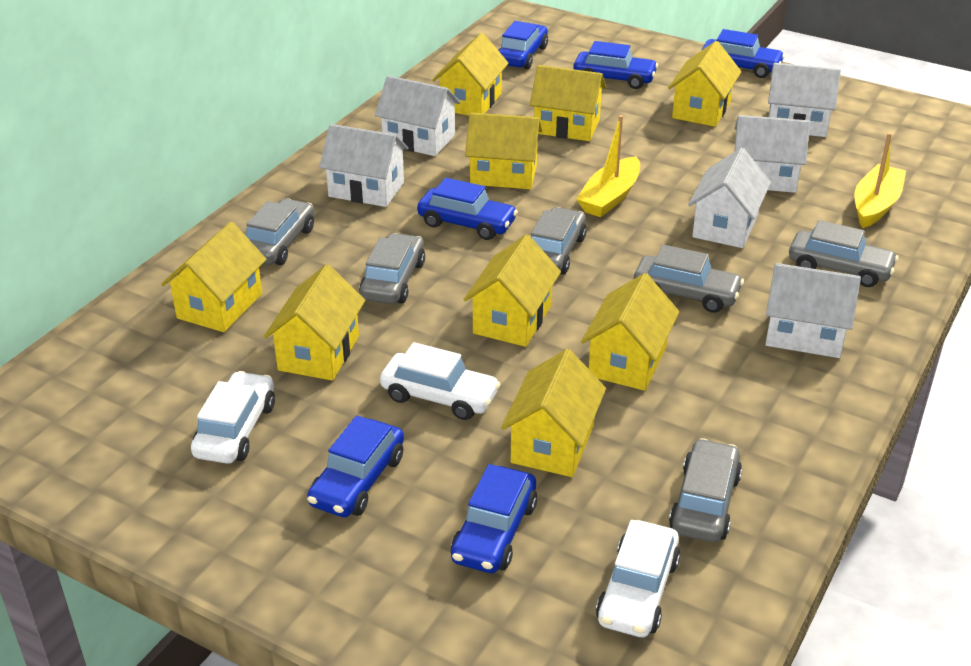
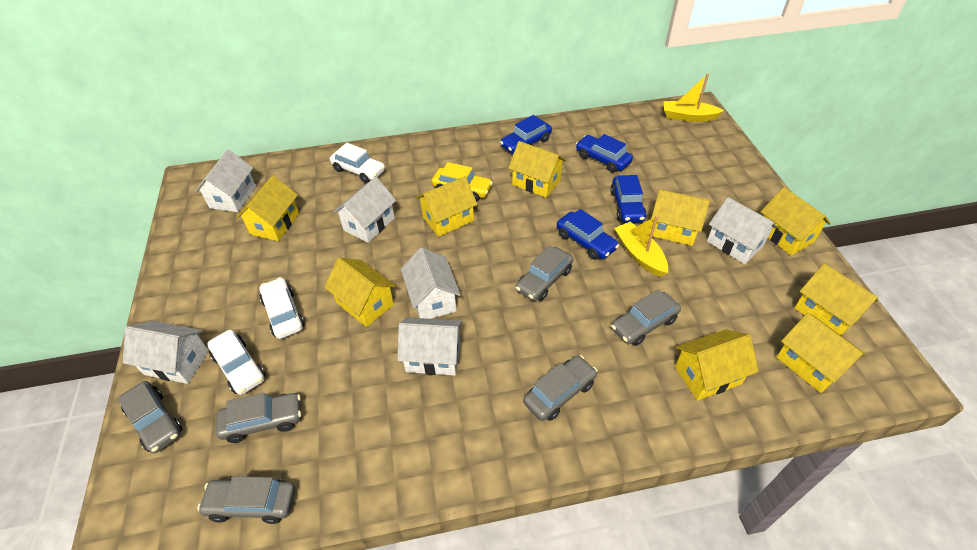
blue car: [307,415,404,517] [417,178,518,240] [451,464,537,573] [498,21,548,69] [573,41,658,89] [701,29,785,78] = 6 -> [500,115,552,154] [557,209,619,260] [576,134,633,173] [610,175,646,223] = 4
yellow car: none = 0 -> [432,162,493,201] = 1

